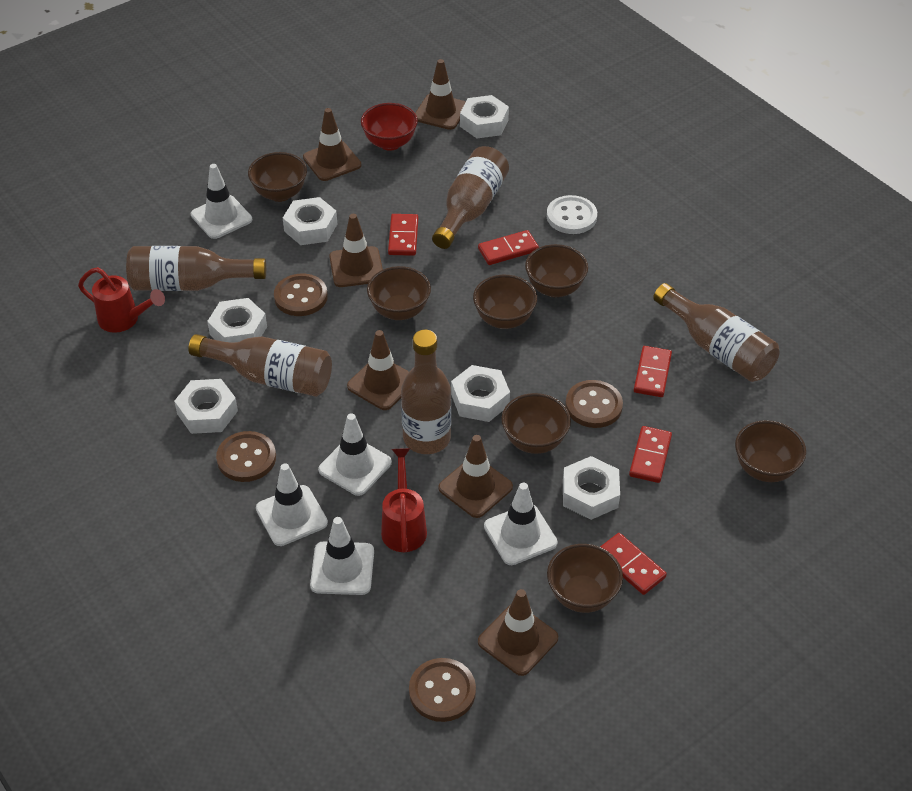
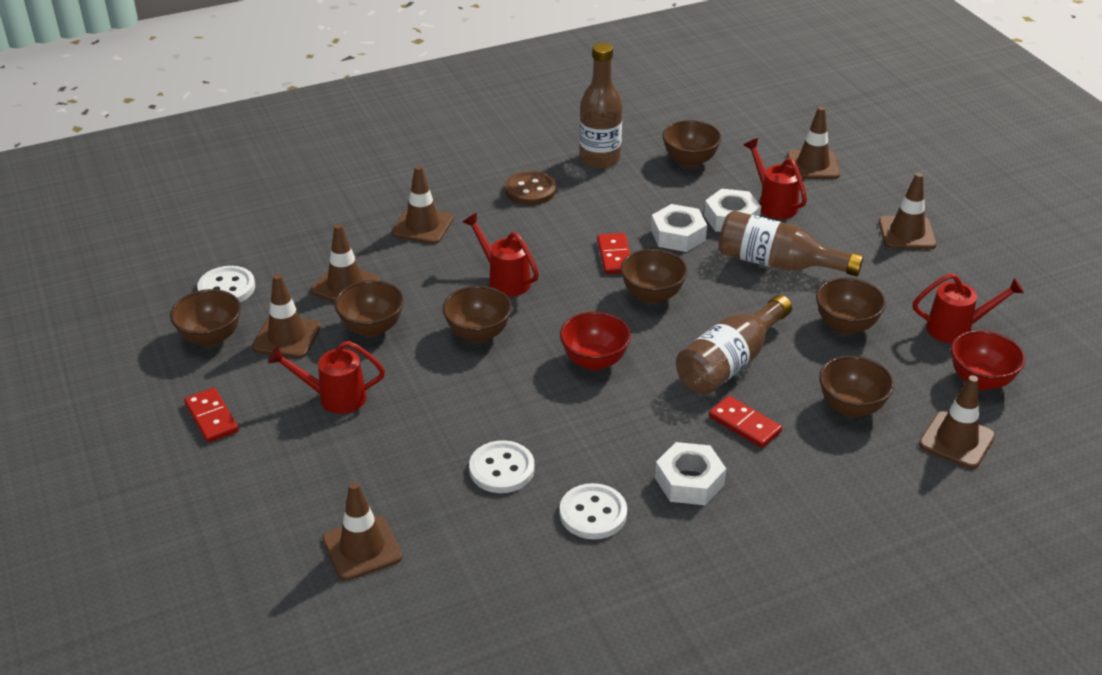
brown bottle: [126,246,266,291] [189,334,332,397] [401,330,451,454] [432,146,509,249] [653,283,779,382] = 5 -> [579,42,622,169] [676,295,792,395] [718,211,863,276] = 3
brown button: [216,431,276,482] [274,274,328,316] [409,658,476,722] [565,380,623,428] = 4 -> [505,171,556,205] = 1
brown traffic cone: [303,108,361,181] [329,214,383,287] [347,330,409,410] [415,59,466,130] [438,435,513,518] [478,589,558,676] = 6 -> [252,274,321,358] [310,224,380,303] [322,482,403,580] [392,166,453,244] [787,107,840,179] [879,173,937,249] [919,375,995,469] = 7
red bowl: [361,103,418,151] = 1 -> [560,312,631,370] [951,330,1025,390] = 2
red domino: [388,214,418,256] [478,230,539,265] [600,533,667,595] [629,426,672,483] [634,346,672,397] = 5 -> [184,388,239,443] [597,233,631,274] [709,396,782,448] = 3
red watering can: [78,267,165,333] [381,448,427,552] = 2 -> [268,341,385,414] [463,213,539,297] [743,138,807,219] [913,273,1024,343] = 4
white button: [547,195,597,234] = 1 -> [197,266,255,302] [469,440,535,493] [560,483,627,539] = 3
white nut: [174,379,238,434] [207,298,267,343] [283,197,337,245] [451,365,510,422] [460,95,509,138] [563,456,620,520] = 6 -> [651,204,707,252] [655,442,726,505] [704,189,761,232] = 3
white traffic cone: [191,164,252,239] [256,463,328,546] [310,517,374,595] [318,413,392,496] [484,483,558,565] = 5 -> none = 0

